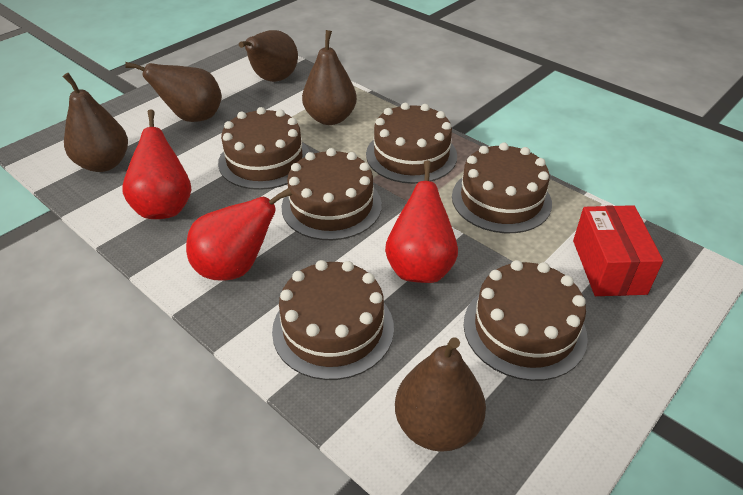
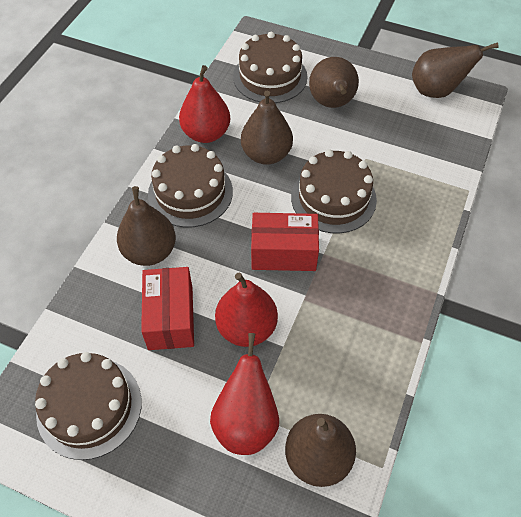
brown cake: [218,107,310,190] [272,260,394,380] [281,148,382,240] [366,103,457,184] [452,143,552,233] [464,260,588,381] = 6 -> [35,352,142,460] [148,144,233,227] [233,32,308,103] [291,149,377,233] = 4
red box: [573,205,663,296] = 1 -> [141,267,194,350] [251,213,319,271] = 2

